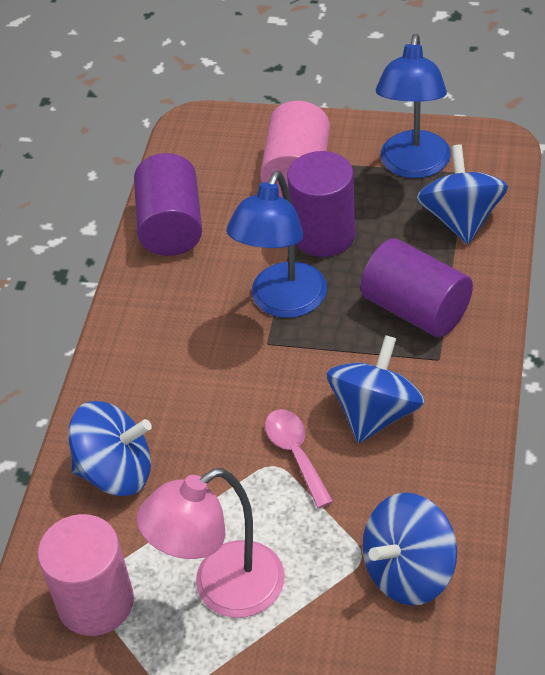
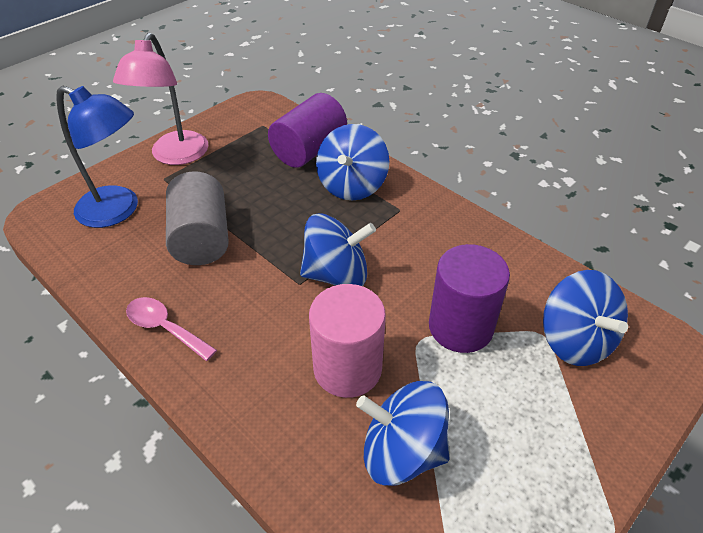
blue lamp: [227,171,327,318] [376,34,451,178] = 2 -> [56,86,138,228] = 1
grey cylinder: none = 0 -> [166,171,229,265] = 1
pink cylinder: [38,514,134,636] [260,101,330,198] = 2 -> [309,284,386,398] = 1
purple cylinder: [134,153,202,256] [287,151,356,257] [361,238,473,337] = 3 -> [268,93,347,168] [429,244,510,353] = 2

